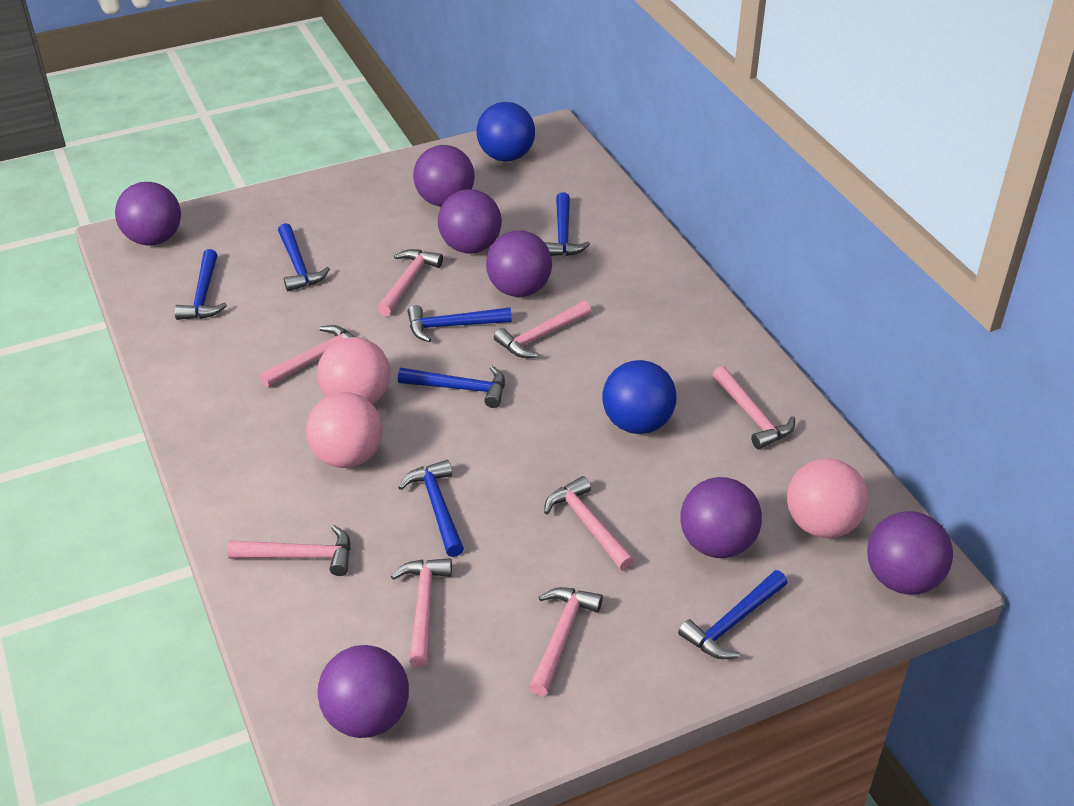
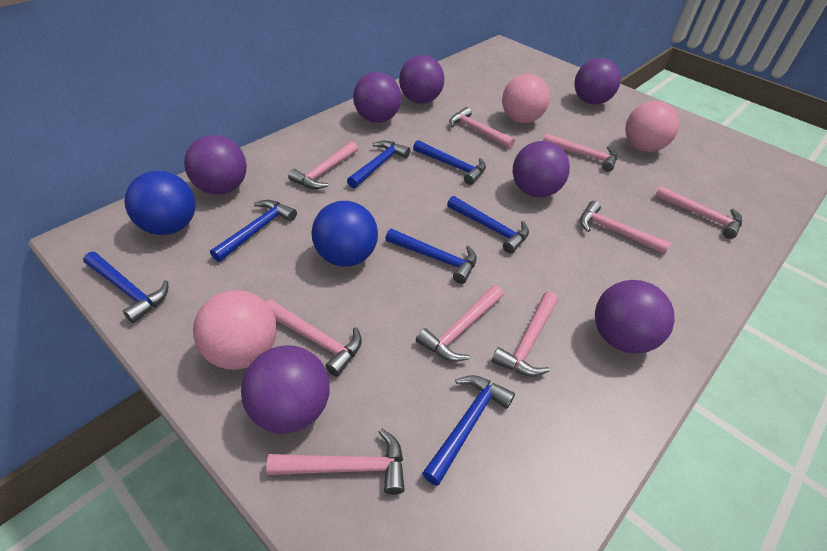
pink hammer: [227,525,351,576] [260,325,355,387] [377,249,443,316] [391,558,452,667] [494,301,591,358] [529,587,603,696] [544,476,635,571] [712,366,795,449] = 8 -> [266,300,362,377] [266,428,405,495] [288,141,358,189] [416,285,503,362] [449,107,515,149] [491,291,558,377] [543,133,617,172] [580,201,671,254] [655,186,742,239] = 9

